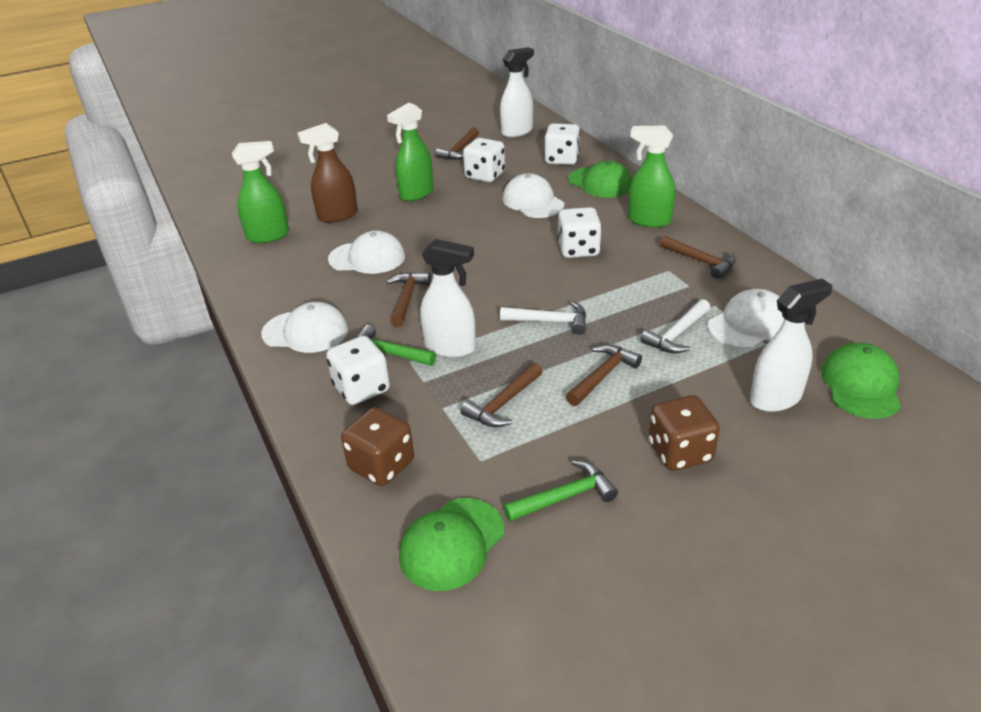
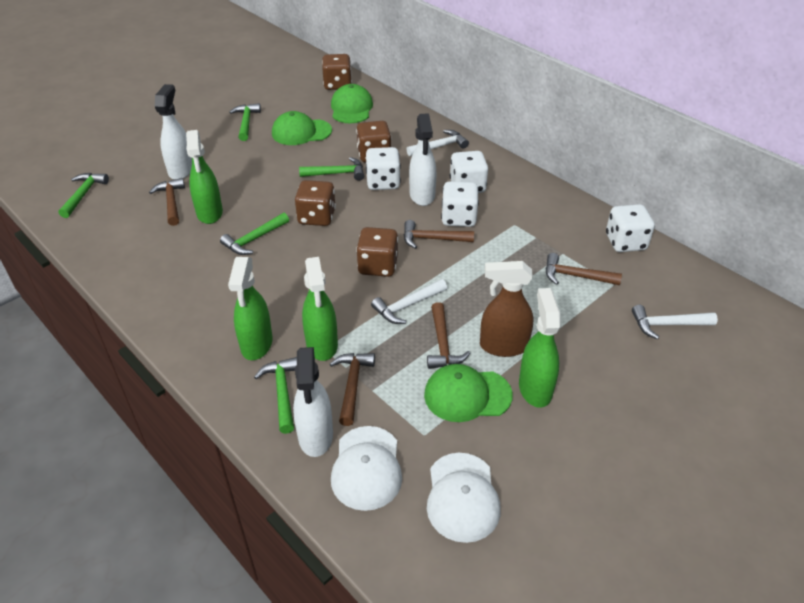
brown dice: [341,407,414,486] [648,395,720,471] = 2 -> [295,180,336,226] [322,54,352,90] [356,121,391,162] [356,227,398,277] = 4
green hammer: [355,325,436,366] [503,460,618,522] = 2 -> [58,173,109,218] [220,213,289,255] [229,103,261,141] [254,357,297,434] [299,157,364,181] = 5
green spray bottle: [232,141,289,243] [387,103,434,201] [628,126,675,228] = 3 -> [186,130,223,224] [228,257,273,360] [302,257,338,361] [519,288,561,408] = 4
white cap: [261,302,348,353] [328,230,405,274] [503,173,564,218] [707,289,784,349] = 4 -> [331,426,402,511] [427,453,501,543] = 2
white hammer: [500,301,586,335] [640,299,710,353] = 2 -> [371,279,447,324] [406,130,469,156] [632,305,718,340] = 3

